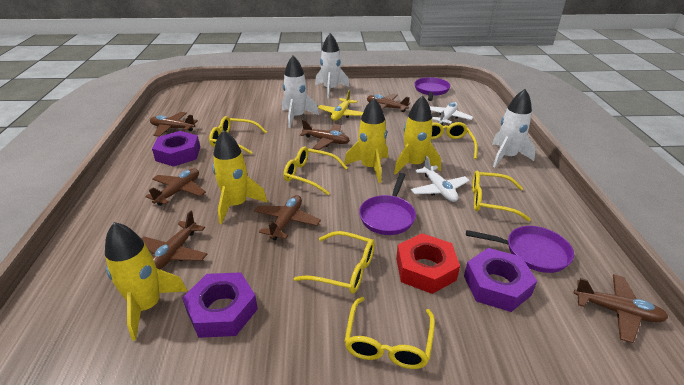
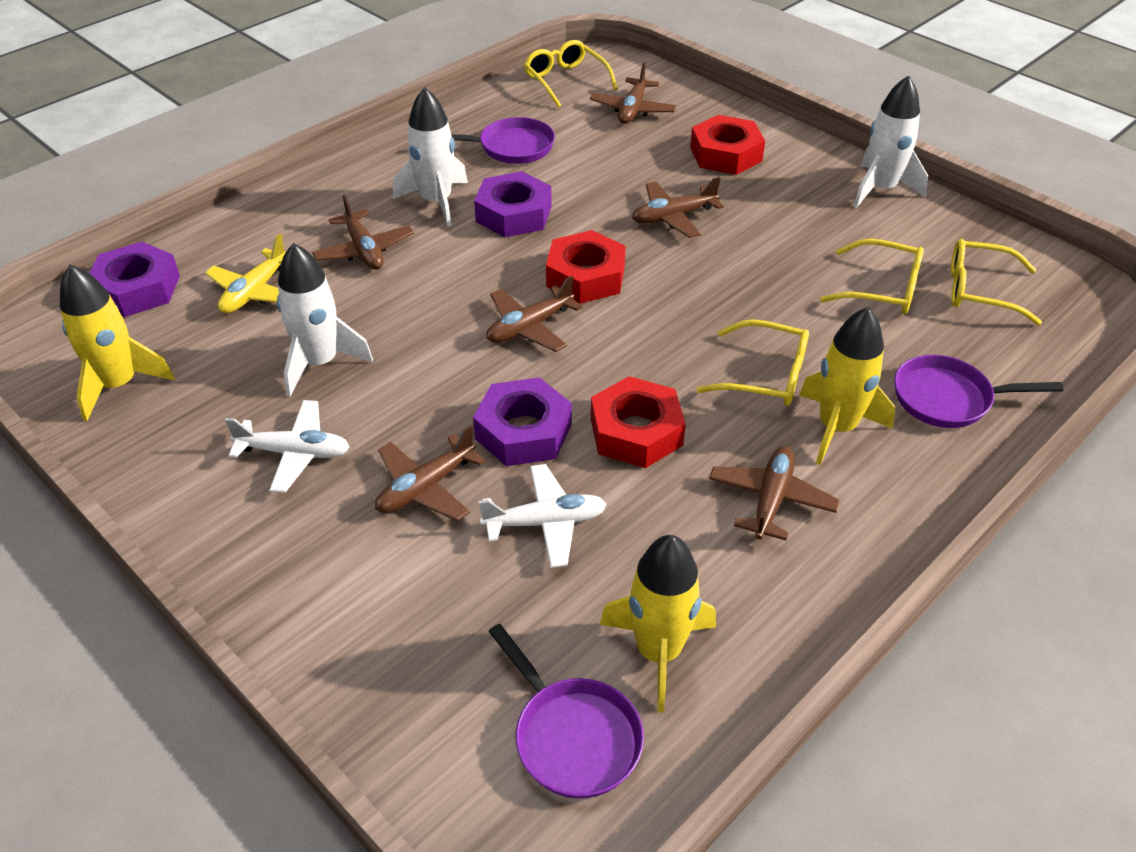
brown plane: [141,210,207,269] [145,169,206,206] [150,112,198,137] [254,195,321,240] [300,119,350,150] [367,94,410,112] [573,274,668,343] = 7 -> [312,194,414,270] [375,425,486,521] [486,276,583,352] [590,62,676,124] [632,177,724,238] [709,446,840,540] = 6
red nut: [396,233,460,294] = 1 -> [546,230,626,304] [591,376,686,468] [690,115,765,175] = 3
yellow glasses: [209,116,267,154] [283,147,348,195] [294,231,375,294] [344,297,435,369] [431,122,477,159] [472,170,531,221] = 6 -> [524,40,618,108] [697,319,809,406] [820,239,924,314] [951,239,1042,325] = 4
yellow rocket: [105,222,187,341] [213,130,267,224] [344,98,388,183] [394,95,441,175] = 4 -> [60,265,175,421] [600,535,716,712] [799,307,895,465] = 3

